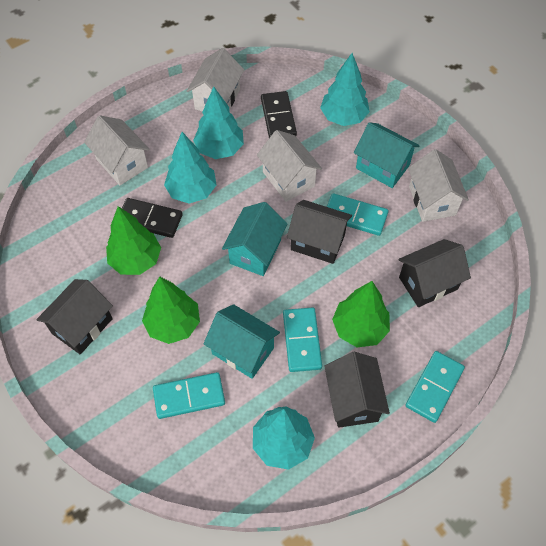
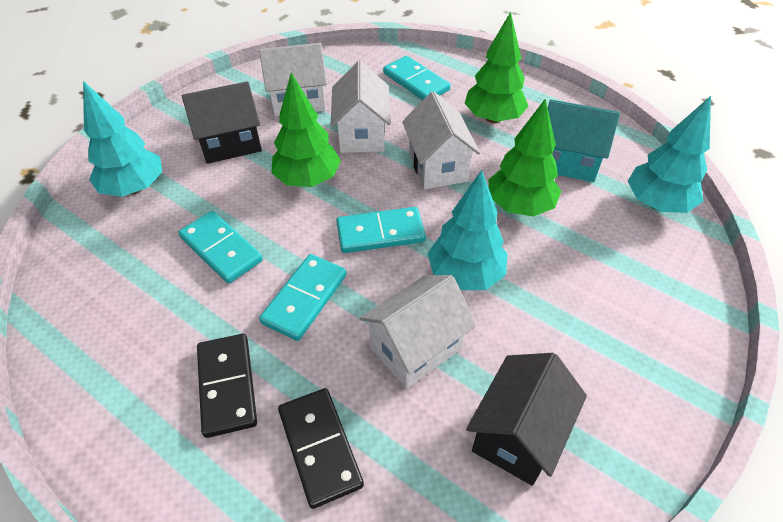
black house: [37,279,113,355] [287,200,352,264] [324,352,390,428] [398,239,471,307] = 4 -> [182,81,262,164] [466,353,587,486] = 2
turquoise house: [204,304,280,379] [222,202,288,276] [354,122,419,188] = 3 -> [548,100,620,182] = 1
turquoise tree: [164,132,216,204] [193,86,244,159] [253,406,315,470] [320,53,370,126] = 4 -> [83,81,162,197] [428,170,508,290] [628,96,711,213] = 3

